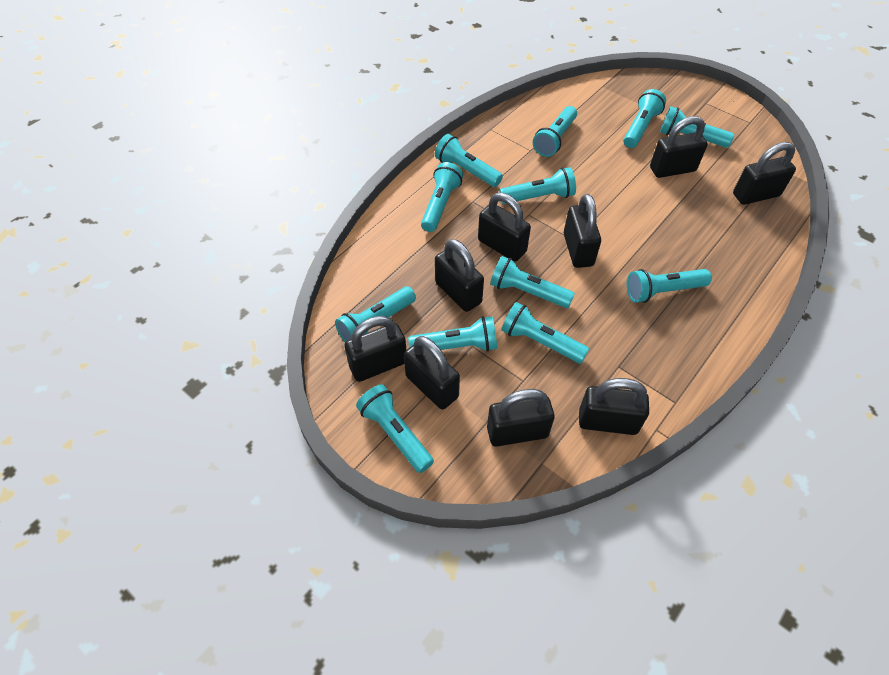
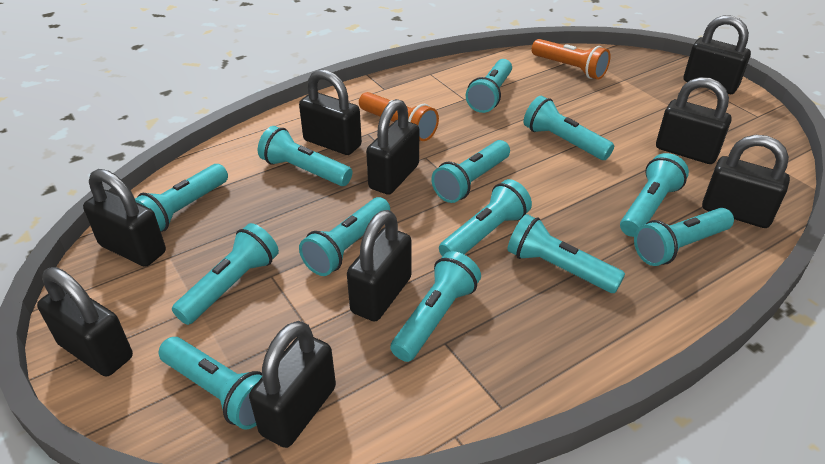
orange flashlight: none = 0 -> [359,92,439,141] [532,39,611,80] = 2
turquoise flashlight: [335,286,416,342] [356,384,434,473] [408,316,497,352] [421,162,463,232] [435,134,503,187] [490,256,575,308] [499,167,576,204] [501,302,589,364] [533,106,577,157] [623,89,666,148] [627,269,712,303] [660,106,734,148] = 12 -> [135,164,228,232] [159,337,262,430] [172,223,279,325] [258,126,353,186] [299,197,390,276] [390,251,481,362] [431,140,510,203] [439,179,532,256] [466,59,512,113] [508,214,625,293] [524,96,614,160] [620,153,689,237] [634,208,734,266] = 13

